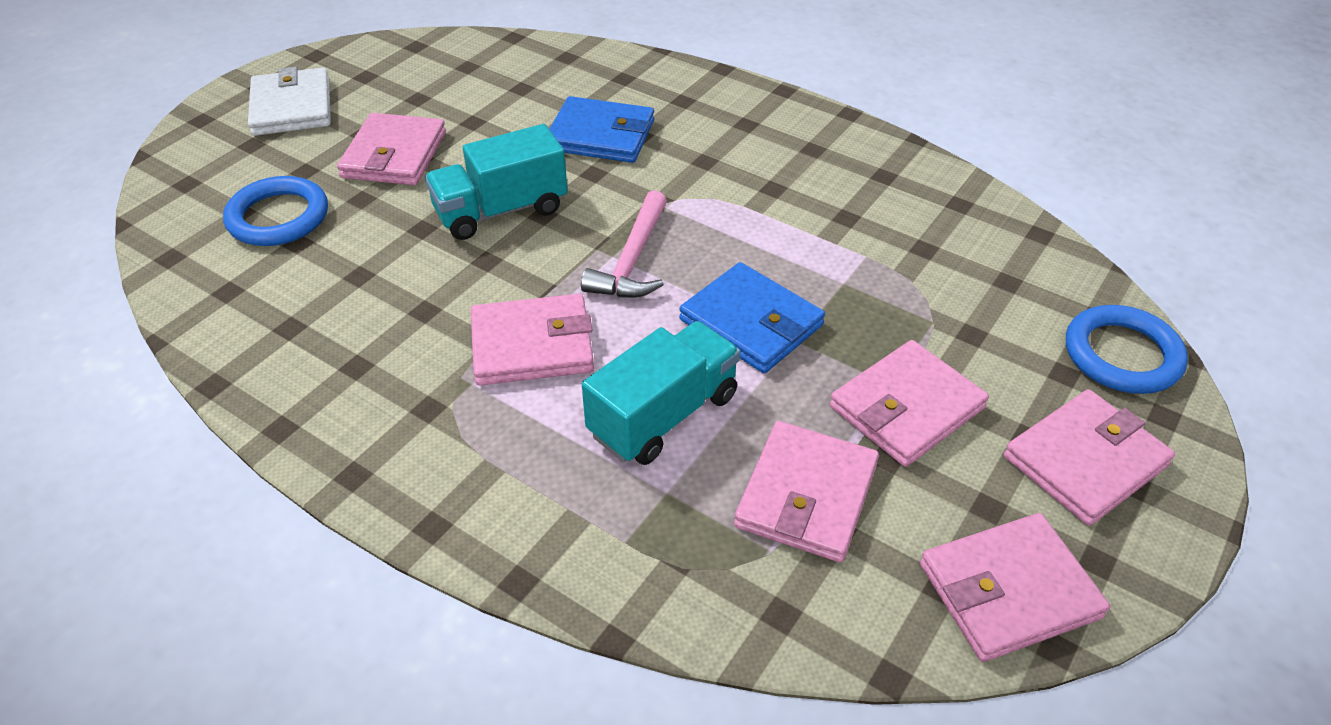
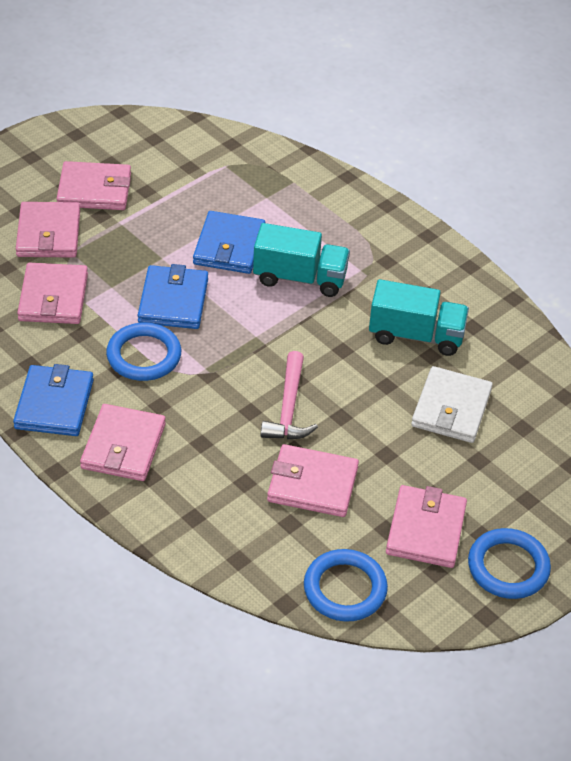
blue ring: [223,176,328,246] [1066,305,1188,394] = 2 -> [106,323,181,381] [304,549,388,622] [468,528,551,599] = 3
blue wallet: [549,96,654,163] [679,262,825,373] = 2 -> [13,364,93,436] [138,264,208,329] [193,211,265,274] = 3

